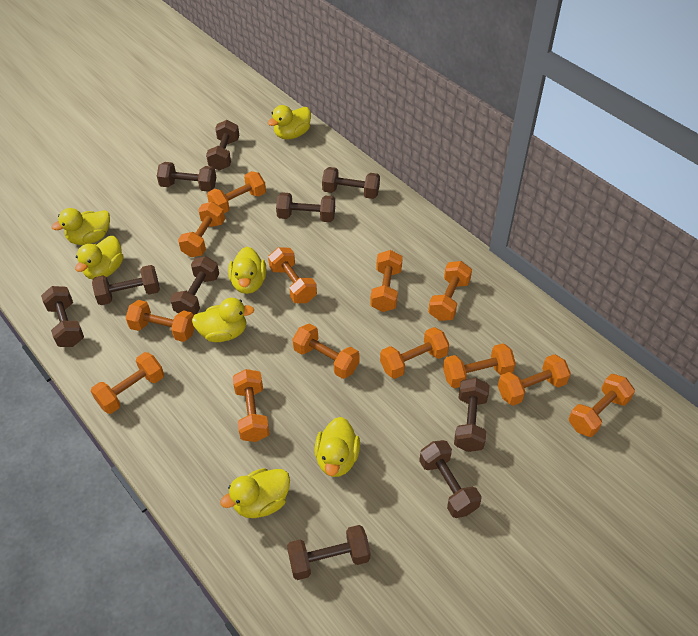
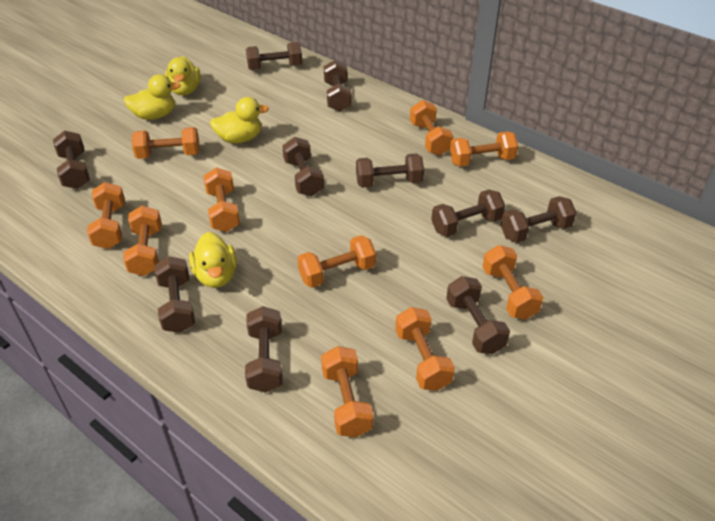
orange dumbbell: [91,352,164,414] [126,300,195,342] [178,202,225,257] [207,171,266,213] [233,369,270,442] [268,247,317,303] [292,324,359,379] [370,250,403,312] [380,327,449,379] [428,261,472,321] [443,343,516,388] [498,354,571,406] [569,374,635,437] = 13 -> [87,182,125,249] [123,206,162,276] [132,127,200,159] [204,167,240,232] [297,235,376,288] [321,346,374,437] [395,307,455,391] [410,100,453,155] [450,131,518,167] [482,245,543,320] = 10
yellow duck: [51,208,110,245] [75,236,123,279] [192,298,254,342] [220,468,290,518] [228,247,266,294] [268,105,311,140] [314,417,360,477] = 7 -> [123,74,181,120] [165,56,201,95] [189,232,237,288] [210,97,269,143] = 4

